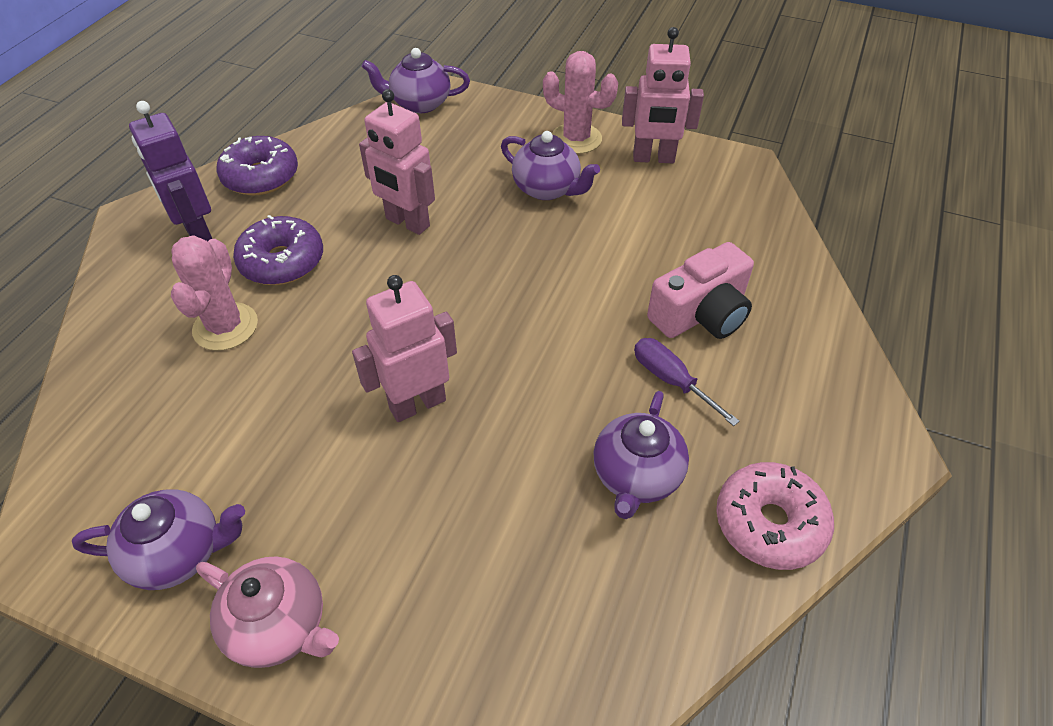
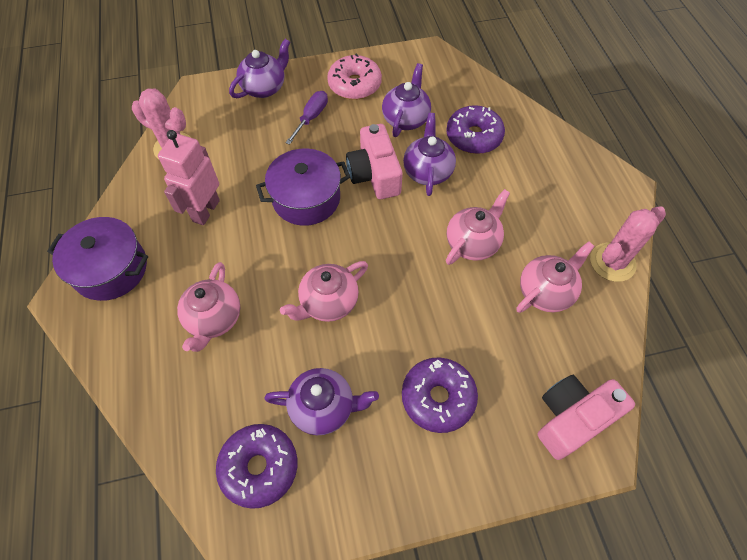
pink camera: [647,242,754,339] = 1 -> [346,124,403,199] [538,375,635,460] = 2
pink robot: [352,275,457,422] [359,89,435,235] [622,27,704,163] = 3 -> [158,130,220,225] = 1
pink teapot: [196,556,339,668] = 1 -> [177,262,240,352] [280,261,368,322] [446,189,510,265] [516,241,595,313] = 4
purple donut: [217,136,298,195] [233,215,323,285] = 2 -> [216,424,297,509] [402,357,478,433] [446,105,505,154] = 3
purple pot: none = 0 -> [47,217,148,301] [256,148,350,226] = 2
purple robot: [129,101,212,241] = 1 -> none = 0

